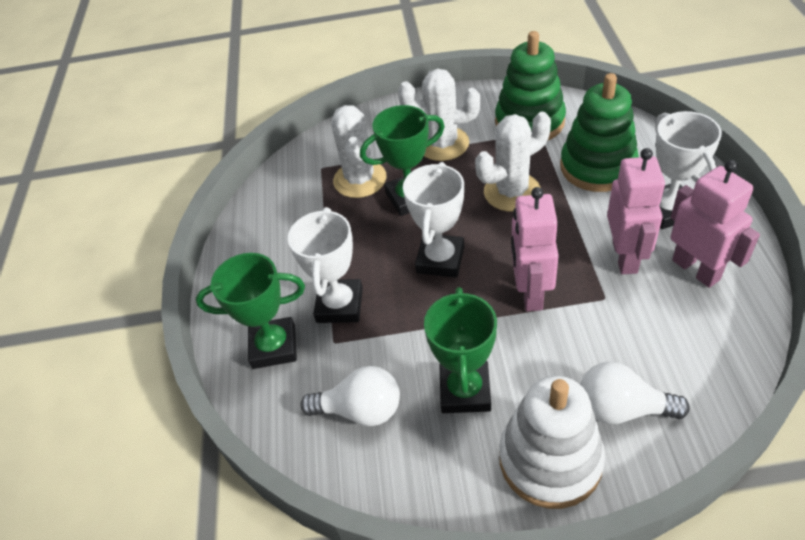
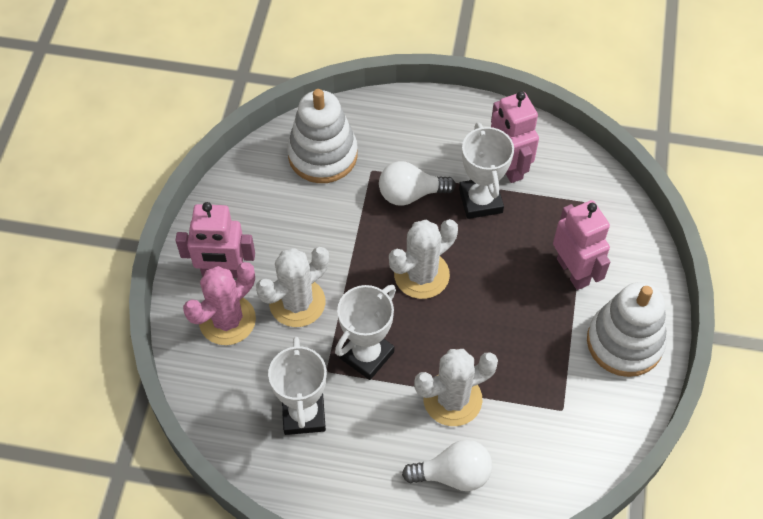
green stacking toy: [495,31,566,141] [560,73,639,192] = 2 -> none = 0
green trophy: [196,253,305,369] [360,105,445,216] [424,287,497,413] = 3 -> none = 0
pink cactus: none = 0 -> [183,262,256,345] = 1
white stacking toy: [499,376,605,509] = 1 -> [287,89,358,183] [587,282,667,377] = 2

